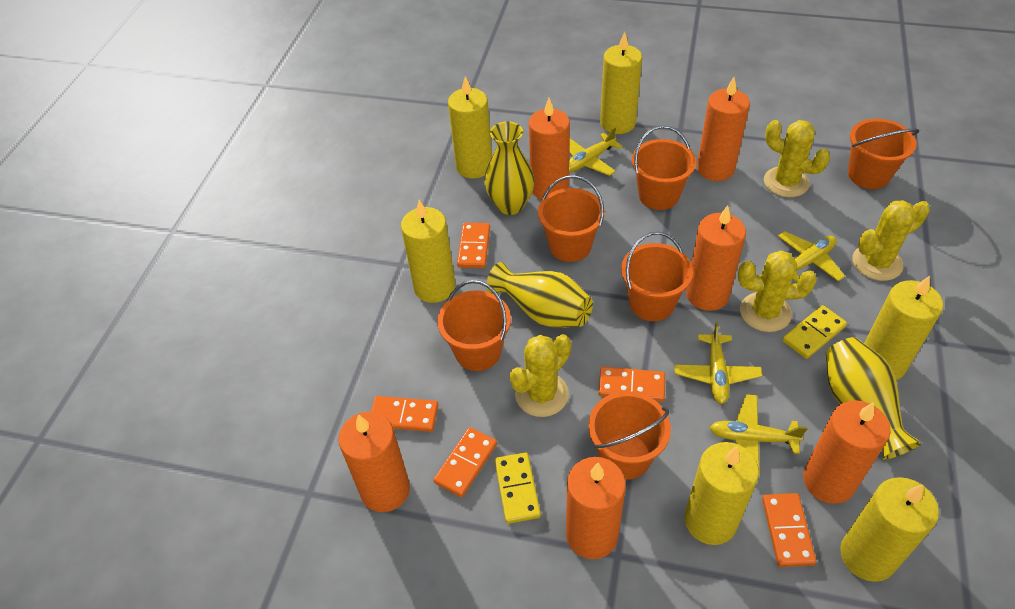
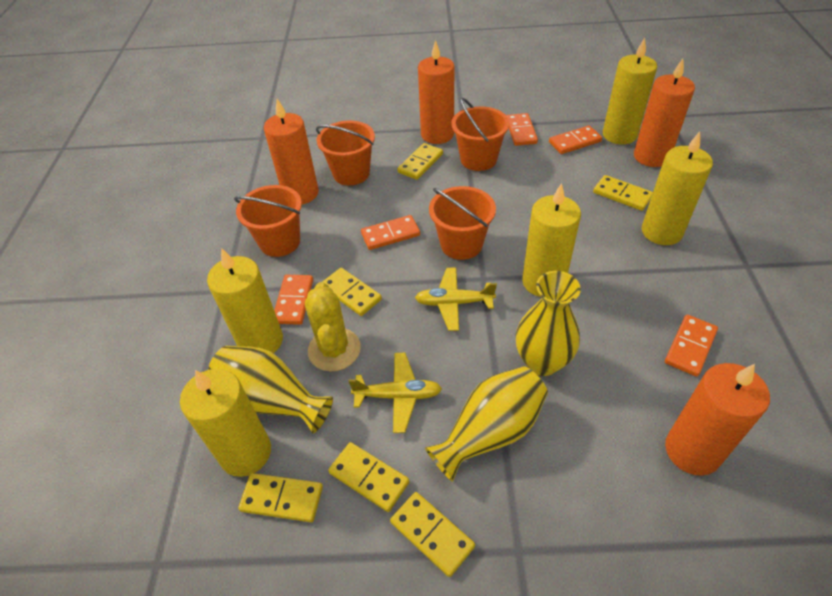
orange bucket: [437,280,511,371] [538,175,605,262] [588,391,671,480] [621,232,693,321] [632,126,696,210] [848,119,919,189] = 6 -> [234,185,302,257] [316,121,375,185] [429,186,496,260] [451,98,509,171] = 4
orange candle: [338,412,410,512] [529,98,570,200] [566,457,626,559] [686,205,746,311] [697,77,750,181] [803,400,891,504] = 6 -> [264,99,319,204] [418,40,454,144] [634,58,695,167] [665,363,770,476] = 4
yellow cactus: [509,334,571,417] [738,250,817,332] [764,120,830,197] [852,200,930,281] = 4 -> [305,282,361,372] = 1
yellow candle: [401,200,455,303] [448,76,492,178] [600,32,642,134] [685,442,759,545] [840,477,939,582] [864,276,943,380] = 6 -> [180,369,271,477] [207,248,283,353] [522,183,581,297] [603,38,657,145] [642,131,713,245] = 5
yellow domino: [494,452,541,524] [782,305,847,359] = 2 -> [238,473,323,522] [322,268,382,316] [328,442,410,512] [390,492,475,577] [397,143,443,180] [593,175,653,211] = 6
yellow plane: [569,127,622,176] [674,322,762,404] [710,394,807,467] [778,231,845,282] = 4 -> [348,353,442,433] [415,267,497,331] = 2

